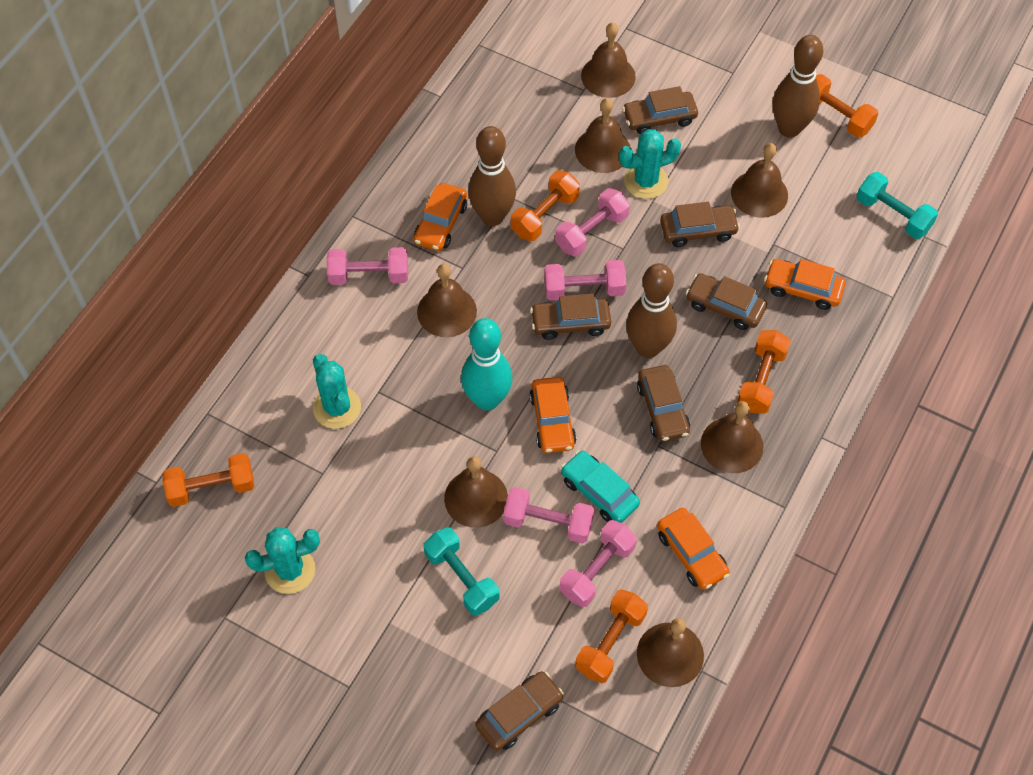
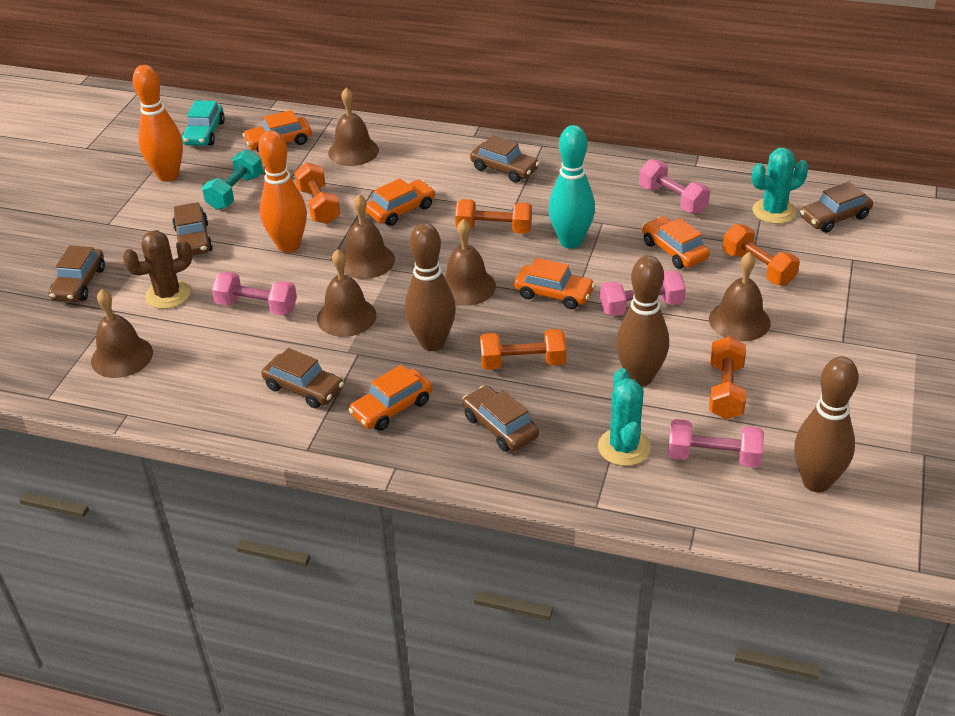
brown bell: [417,264,477,337] [444,456,508,528] [575,98,631,173] [581,23,636,98] [637,618,704,687] [701,401,764,473] [731,143,788,218] = 7 -> [91,289,153,378] [317,249,377,337] [328,88,379,166] [344,194,395,279] [444,219,496,306] [709,252,771,341] = 6
brown cactus: none = 0 -> [123,230,192,309] = 1
orange bowling pin: none = 0 -> [133,65,183,182] [258,131,307,253] = 2
orange car: [414,183,467,251] [530,377,576,453] [657,508,730,590] [764,259,846,310] = 4 -> [243,110,312,153] [349,365,432,431] [365,178,435,226] [514,258,595,309] [642,216,710,269] = 5
pink dumbbell: [327,247,408,285] [503,487,595,544] [544,260,626,300] [555,188,630,256] [560,520,637,607] = 5 -> [212,272,297,316] [600,270,686,316] [639,159,710,214] [668,419,764,468] = 4
turquoise cactus: [245,527,320,594] [313,354,361,429] [619,129,681,199] = 3 -> [598,368,651,466] [752,148,809,224] = 2
turquoise dumbbell: [424,527,499,616] [856,172,938,239] = 2 -> [202,149,263,210] = 1

